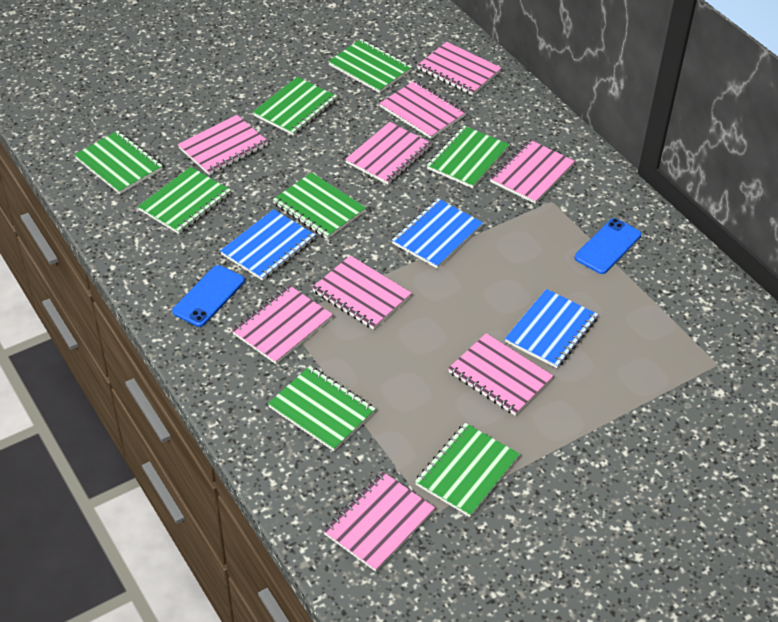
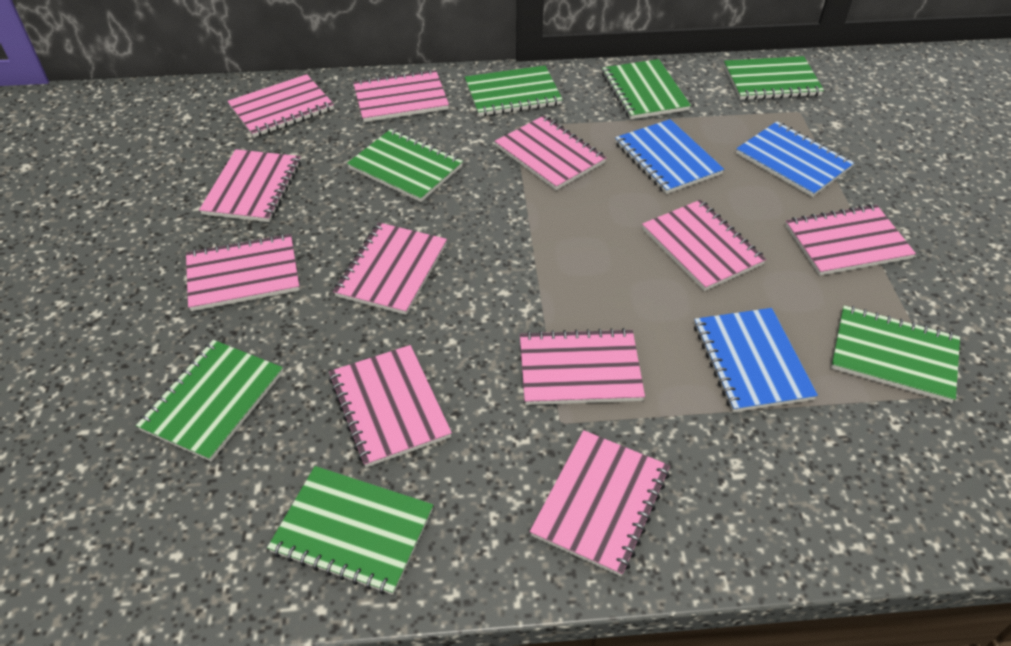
blue phone: [172,265,245,327] [575,218,641,274] = 2 -> none = 0
green notebook: [74,131,163,194] [138,167,231,234] [253,77,337,136] [268,366,375,451] [273,172,366,239] [328,39,412,93] [415,423,520,517] [427,125,509,189] = 8 -> [136,340,283,462] [267,466,433,595] [347,129,463,202] [465,65,563,116] [602,59,691,119] [724,56,824,100] [831,305,960,403] = 7
pink notebook: [178,115,268,175] [232,285,333,364] [312,255,412,330] [323,472,435,572] [345,122,432,185] [380,80,466,139] [417,42,501,95] [448,333,553,416] [490,140,575,204] = 9 -> [186,234,300,311] [199,149,301,222] [227,74,334,137] [329,345,452,467] [333,222,447,315] [353,69,449,122] [495,115,607,190] [520,328,645,405] [530,430,670,576] [642,200,766,291] [785,204,916,276] = 11

